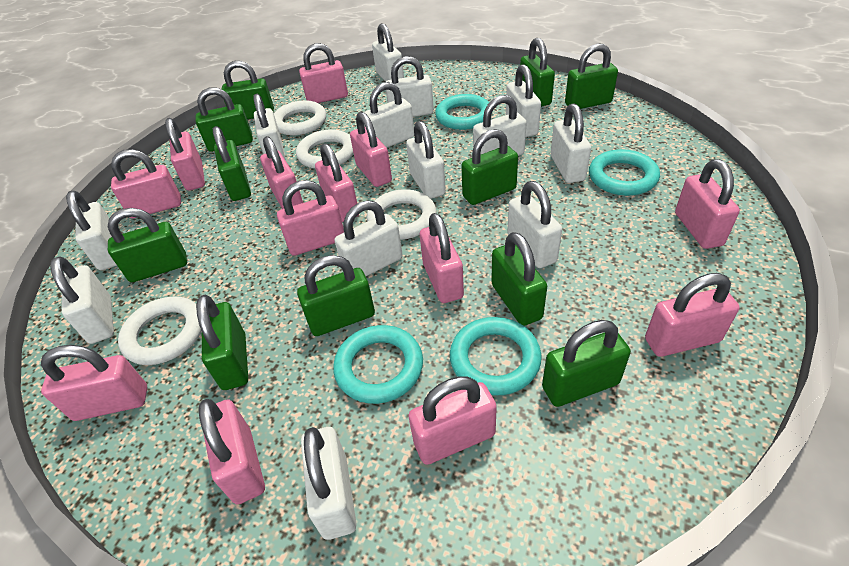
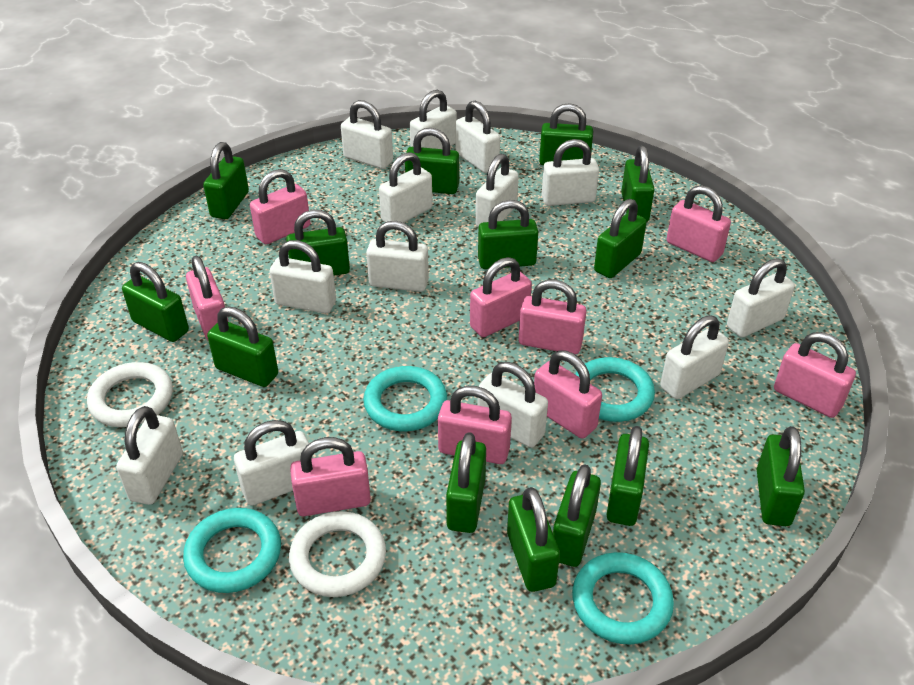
green padlock: [108,208,187,282] [195,87,253,152] [196,295,248,390] [213,126,251,201] [222,61,274,119] [297,255,375,336] [461,129,518,205] [491,232,547,326] [520,38,555,107] [542,320,631,407] [565,44,618,109] = 11 -> [122,262,189,342] [203,142,249,219] [207,307,278,387] [286,210,350,276] [405,128,459,194] [446,432,486,533] [478,200,538,269] [507,487,560,592] [539,103,593,166] [553,464,601,567] [594,199,647,278] [606,426,649,526] [621,145,655,222] [757,426,805,526] = 14
pink padlock: [41,345,147,421] [111,149,181,218] [165,118,205,191] [198,399,265,504] [260,136,303,209] [277,180,344,256] [299,43,348,103] [315,143,359,222] [350,112,392,187] [408,377,497,465] [420,213,464,303] [645,273,740,357] [675,159,740,249] = 13 -> [186,256,228,340] [250,169,311,244] [290,437,371,516] [438,386,512,464] [470,257,532,337] [519,280,586,354] [534,351,602,439] [667,185,731,262] [774,332,856,418] = 9
white ring: [118,297,201,365] [274,100,326,135] [296,129,354,169] [367,189,437,240] = 4 -> [87,362,173,427] [289,511,386,597] = 2

